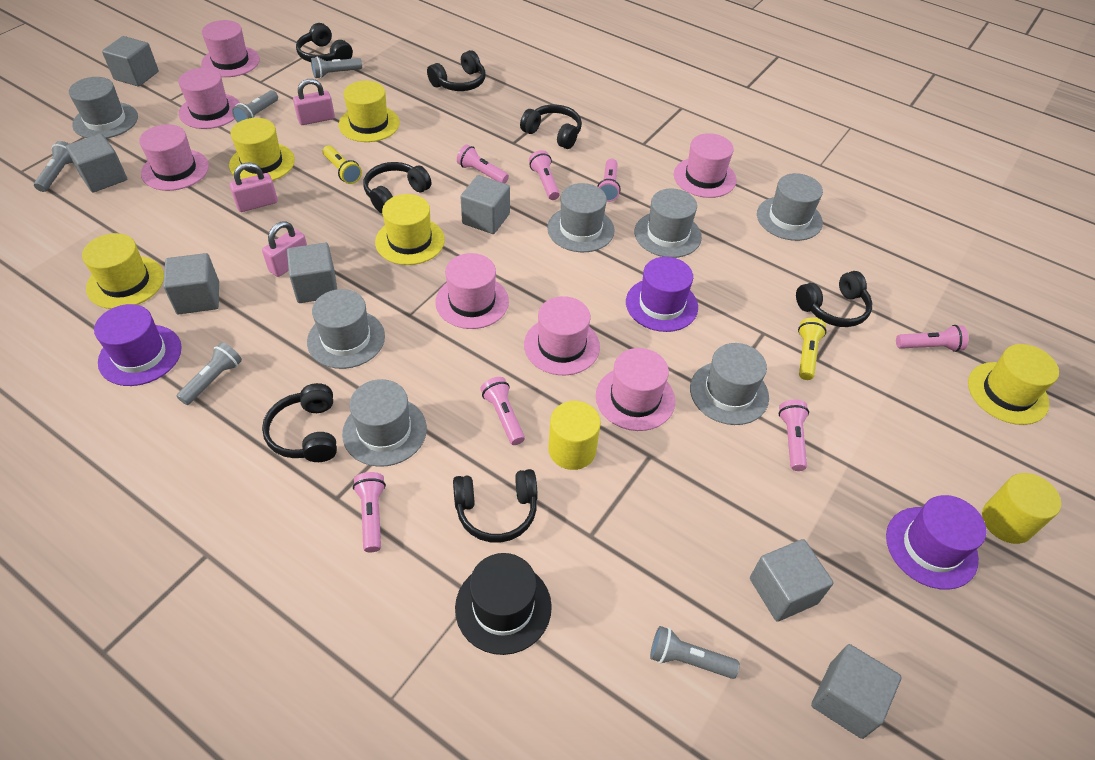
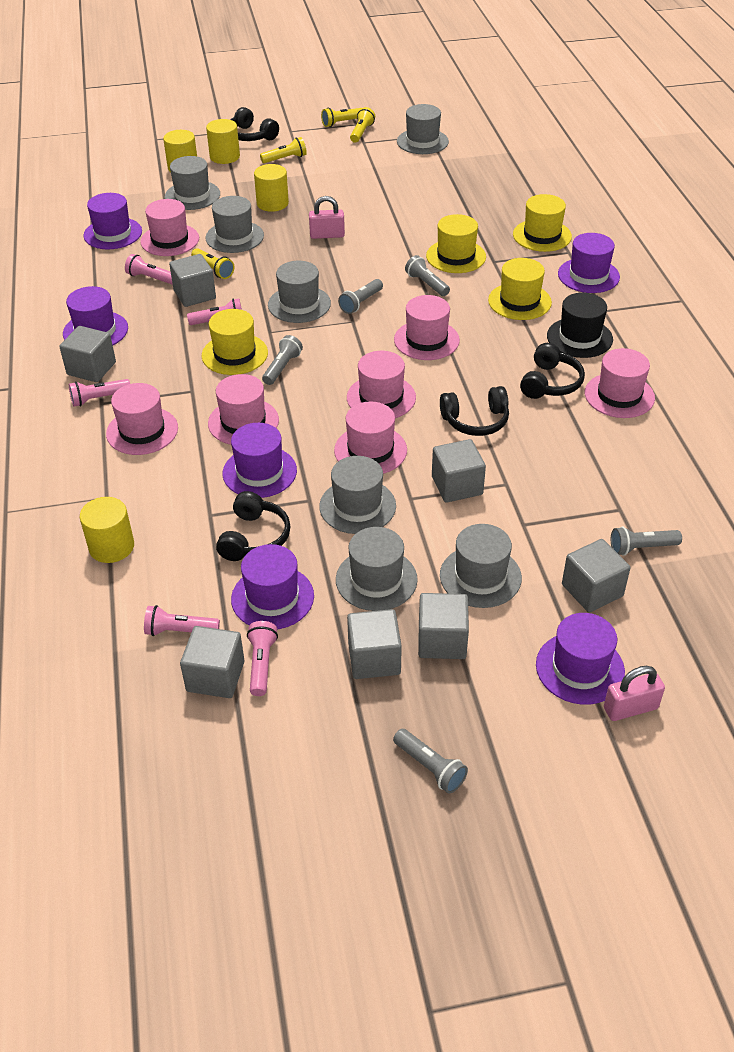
black headphones: [262,383,337,462] [296,23,353,62] [363,162,432,213] [427,50,486,91] [453,469,538,543] [520,104,582,149] [796,271,872,327] = 7 -> [216,491,291,561] [230,107,279,141] [440,386,509,436] [520,343,585,399] = 4
pink flashlight: [353,472,386,552] [457,145,509,183] [480,377,525,445] [529,150,560,200] [597,159,621,202] [779,400,809,471] [896,325,968,352] = 7 -> [69,379,130,407] [125,254,173,285] [144,605,220,636] [187,298,242,325] [247,621,278,696] = 5
pink padlock: [229,162,278,212] [262,221,307,277] [293,79,335,125] = 3 -> [309,196,345,239] [604,666,665,721] = 2
purple hat: [94,304,182,386] [626,257,698,332] [886,495,987,590] = 3 -> [63,286,128,345] [83,193,142,249] [222,423,297,498] [231,544,314,629] [536,613,625,705] [558,233,620,293] = 6
yellow cylinder: [548,401,601,470] [982,473,1061,544] = 2 -> [80,497,134,563] [163,130,197,172] [206,119,240,164] [254,164,289,212] = 4
yellow flashlight: [323,145,362,184] [798,317,827,380] = 2 -> [191,248,234,279] [260,137,307,163] [321,108,362,127] [350,107,375,143] = 4
yellow hat: [82,233,164,309] [229,118,295,181] [339,81,400,142] [375,194,445,265] [968,344,1059,425] = 5 -> [202,309,268,375] [426,214,486,273] [488,258,552,320] [513,194,572,252] = 4

